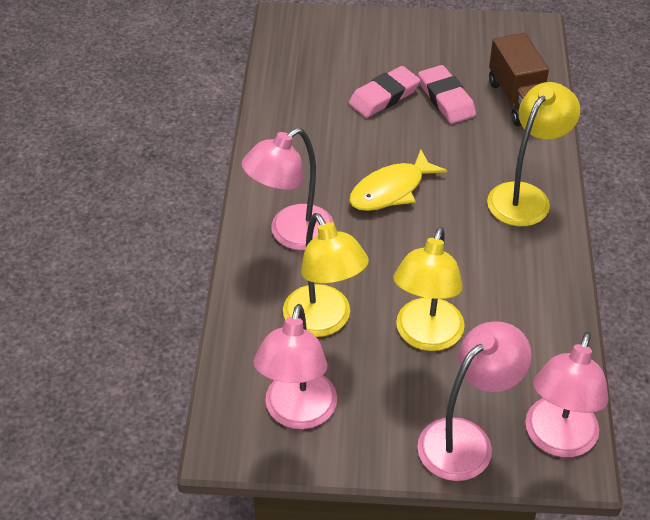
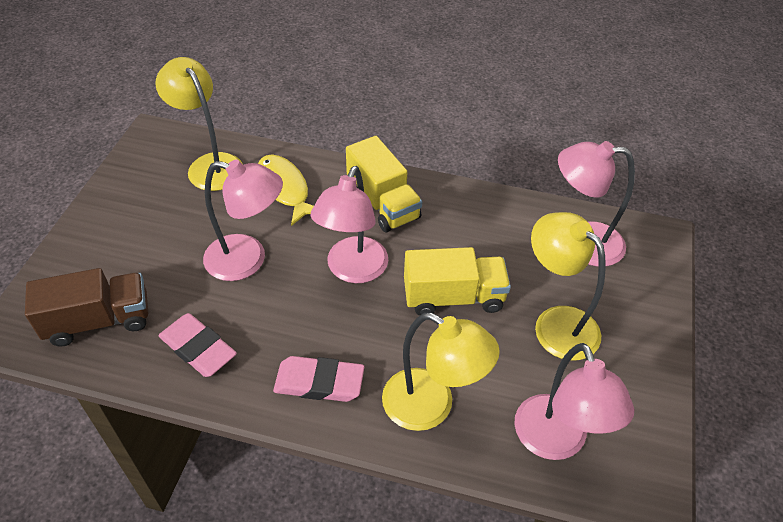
yellow truck: none = 0 -> [346,136,422,232] [404,247,511,316] = 2

